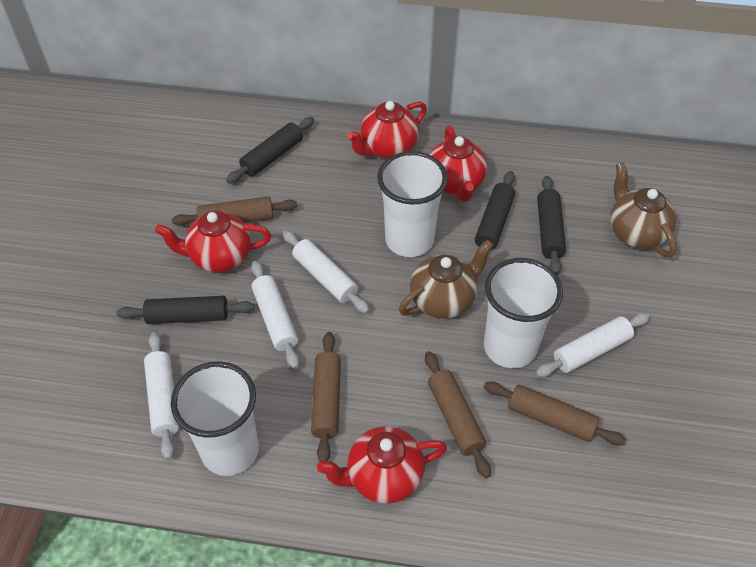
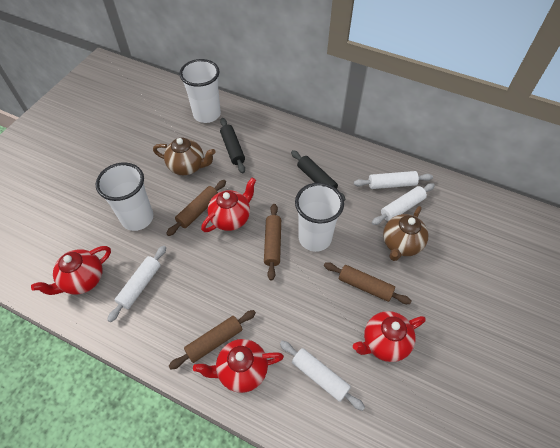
black rolling pin: [117,296,254,324] [226,117,314,183] [475,171,515,250] [537,176,566,275] = 4 -> [220,118,245,173] [291,150,345,201] = 2

